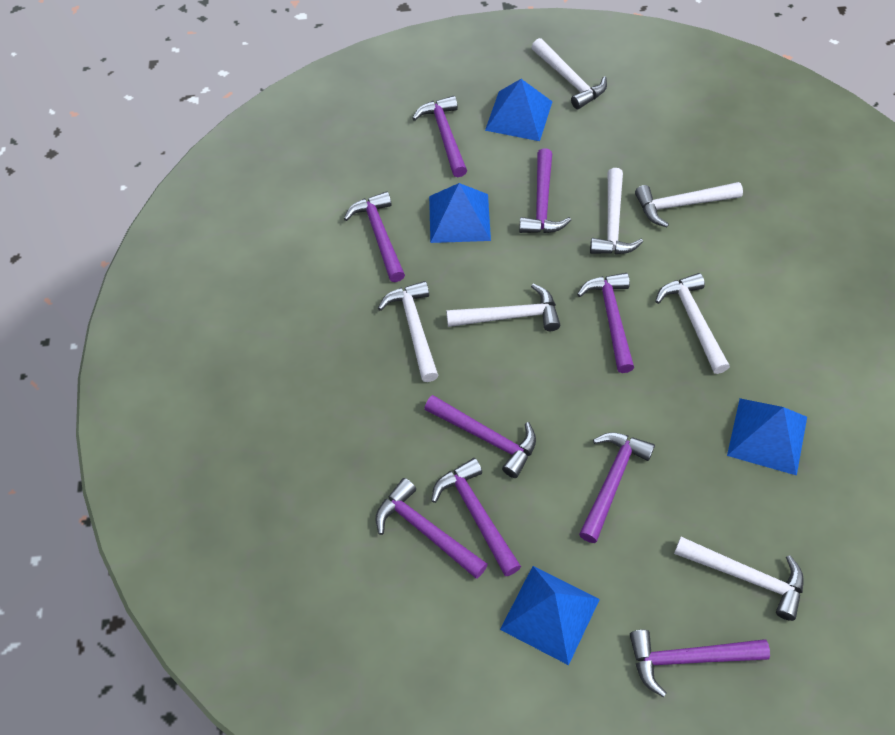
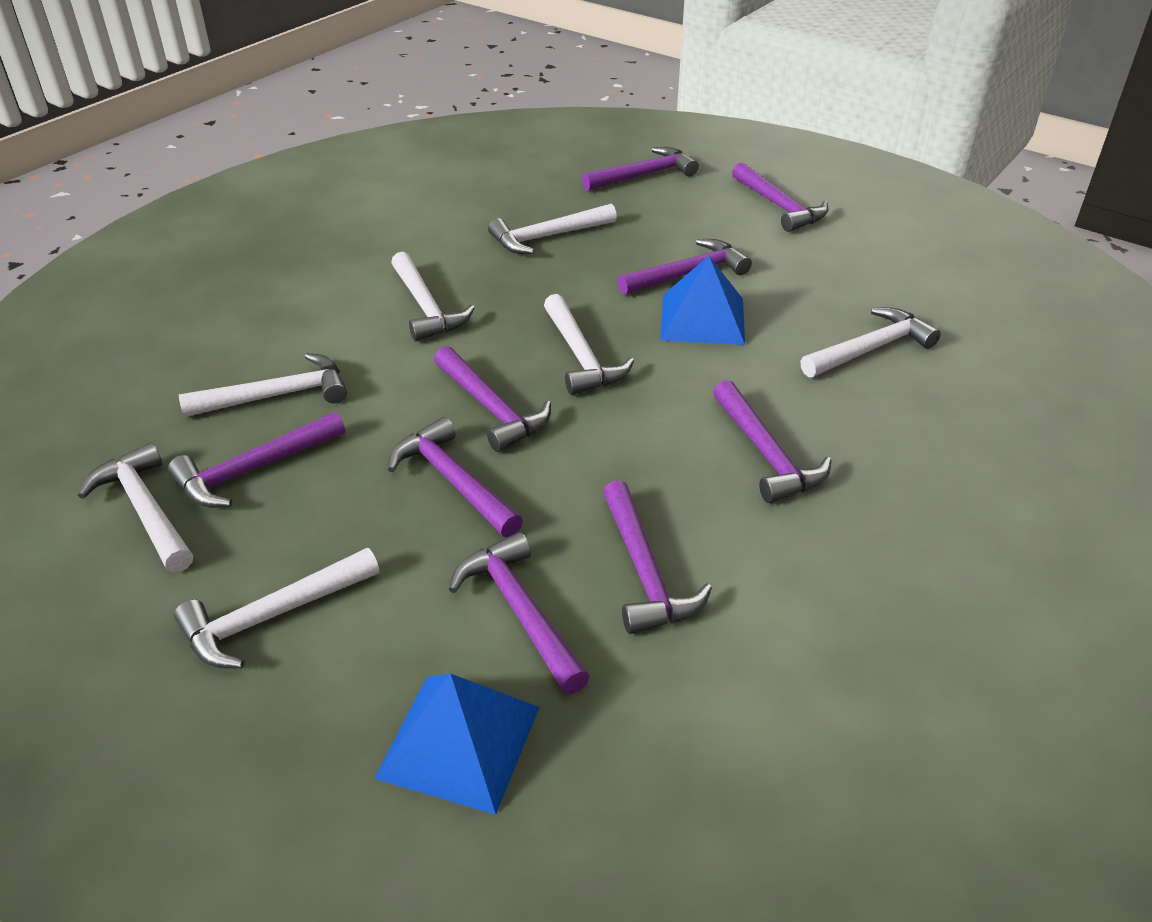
blue pyramid: [429,183,491,243] [485,79,553,141] [500,566,600,665] [727,398,807,476] = 4 -> [374,674,540,815] [661,256,745,345] = 2

